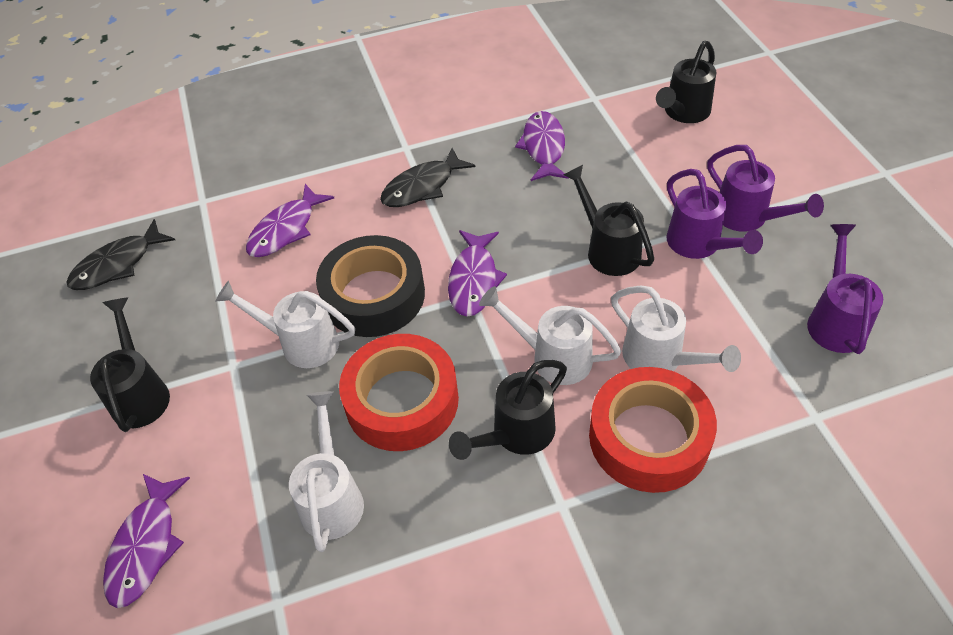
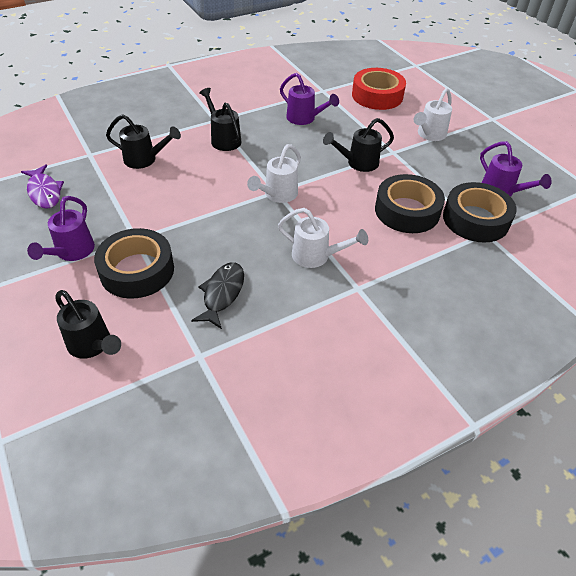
black fish: [67,219,175,290] [380,148,475,207] = 2 -> [191,262,244,329] = 1
black tape: [316,235,425,337] = 1 -> [94,228,174,299] [375,174,445,233] [443,182,517,242] = 3
purple fish: [103,474,190,608] [246,184,334,257] [448,230,507,316] [515,111,569,181] = 4 -> [21,164,64,209] = 1
red tape: [339,334,459,451] [589,367,717,493] = 2 -> [352,68,406,110] = 1
white watering can: [215,281,355,368] [289,391,364,552] [479,286,621,385] [611,286,741,372] = 4 -> [247,144,301,203] [278,208,368,268] [414,88,452,141] = 3

